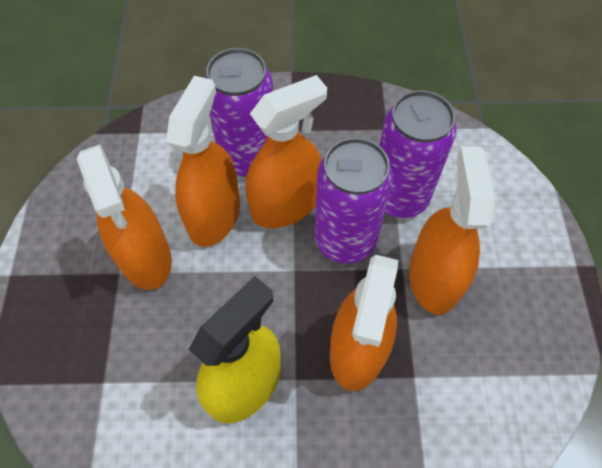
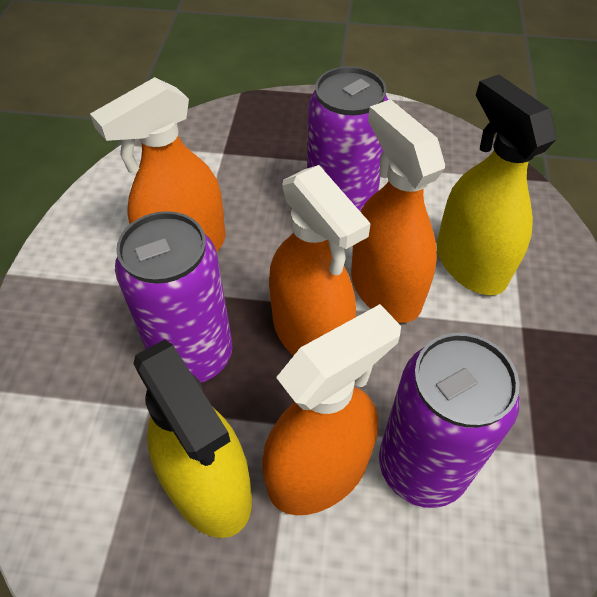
orange spray bottle: [77,144,172,290] [166,76,240,247] [246,75,327,228] [330,255,398,391] [409,146,496,315] = 5 -> [90,77,226,252] [262,304,401,515] [269,165,371,356] [351,99,445,323] = 4
yellow spray bottle: [189,276,281,423] = 1 -> [133,339,252,538] [437,74,557,295] = 2

